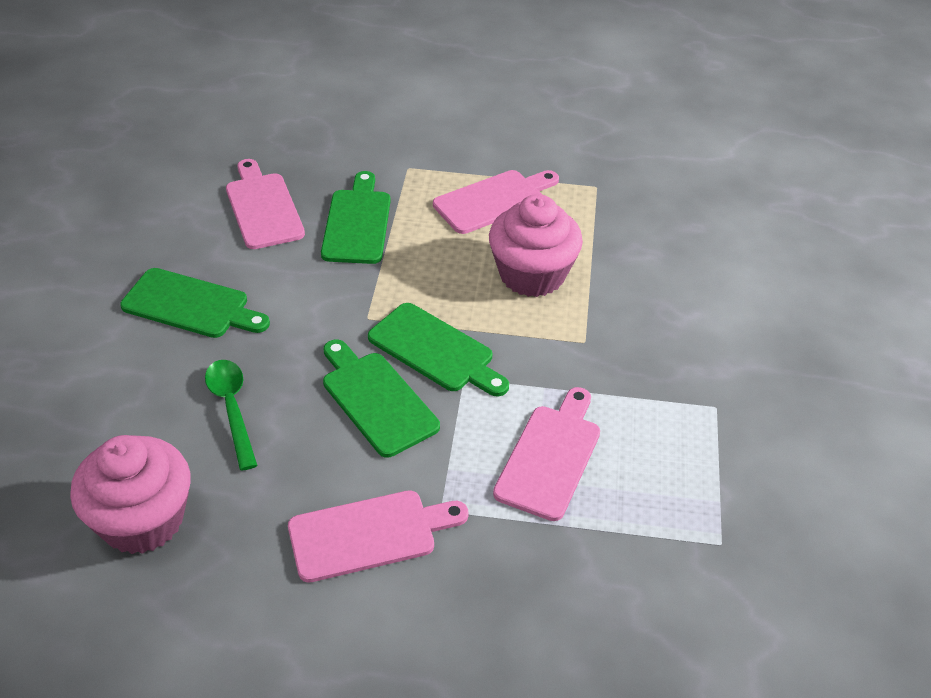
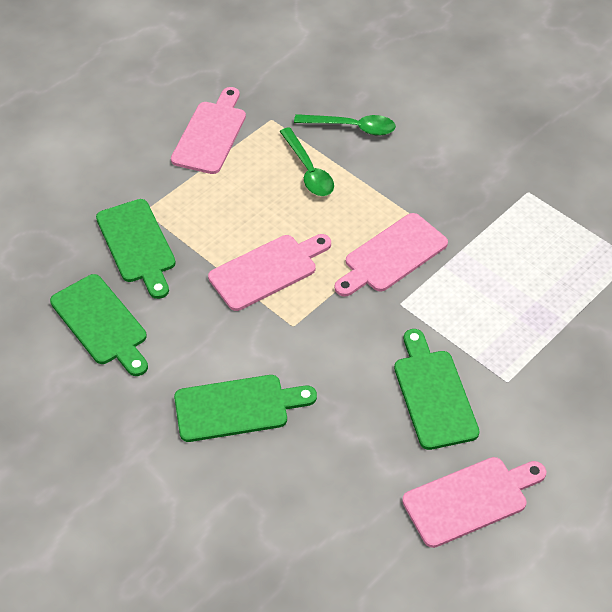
green spoon: [205,360,258,471] = 1 -> [279,127,334,196] [294,114,396,136] = 2
pink cupcake: [70,435,190,554] [489,194,583,297] = 2 -> none = 0

